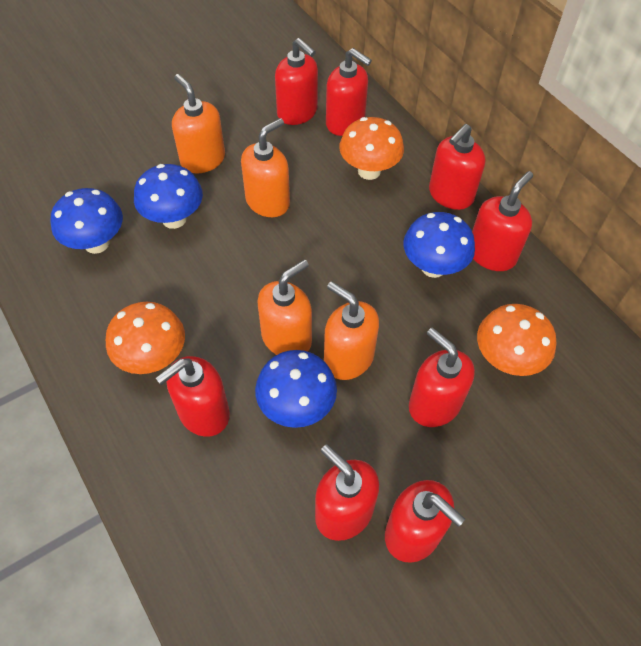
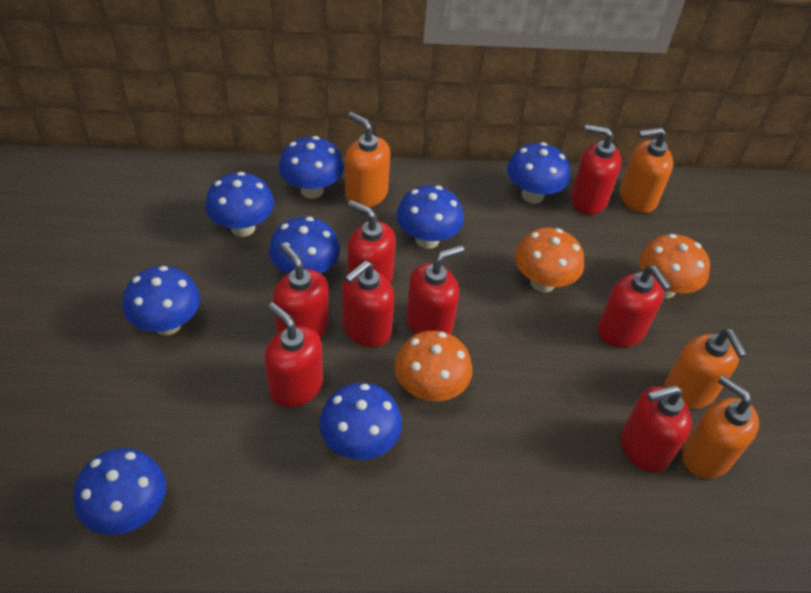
blue mushroom: [50,188,123,254] [134,164,203,229] [255,350,337,428] [403,212,475,278] = 4 -> [73,448,166,535] [123,266,200,335] [205,172,274,237] [269,217,340,274] [279,136,344,199] [319,383,402,460] [397,185,464,249] [507,142,570,204] = 8

